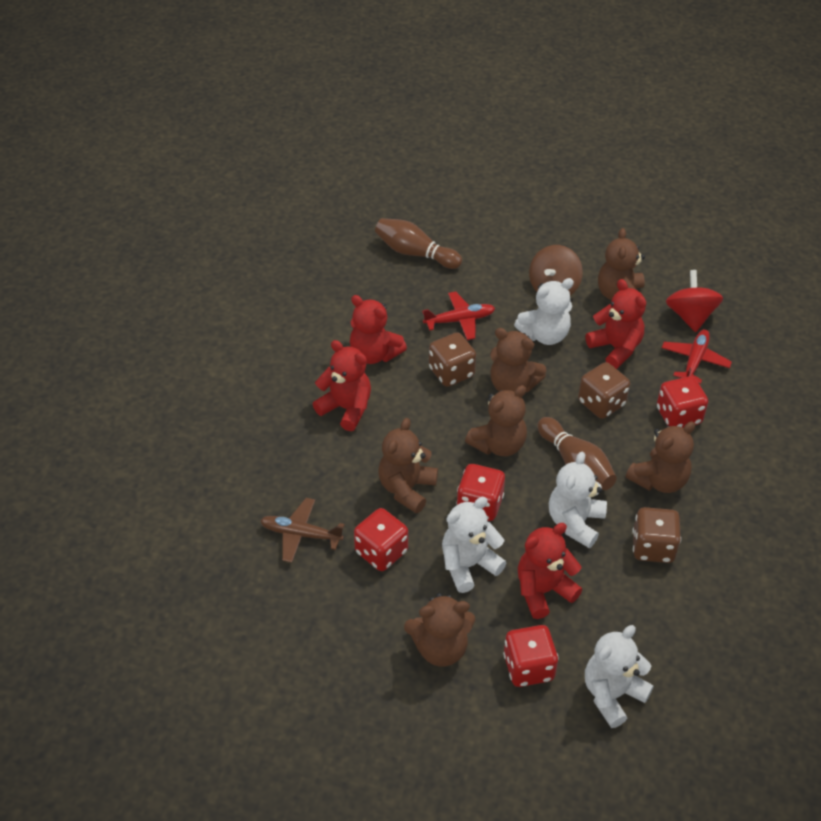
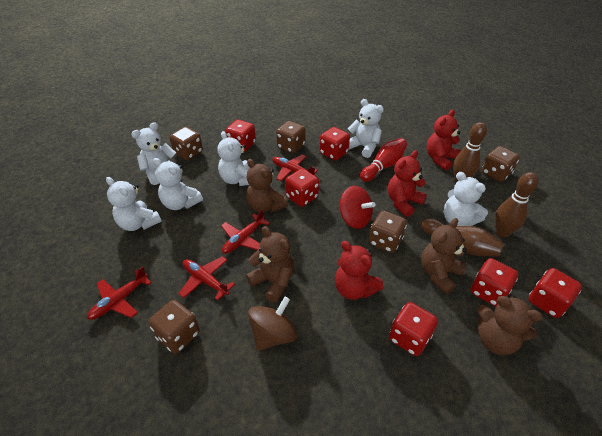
brown bowling pin: [375,218,462,269] [537,417,617,490] = 2 -> [421,218,504,257] [453,122,487,183] [495,172,538,238] = 3
brown dice: [429,332,476,387] [578,362,630,419] [633,507,681,563] = 3 -> [149,300,200,354] [170,127,203,160] [276,121,306,154] [369,211,407,253] [482,146,520,182] = 5
brown plane: [260,498,345,563] = 1 -> none = 0
brown teddy bear: [379,418,438,513] [404,593,475,667] [465,385,527,456] [490,328,547,392] [598,228,645,300] [626,421,695,493] = 6 -> [246,159,288,213] [246,226,294,303] [421,218,467,294] [477,296,543,355] = 4
red bowling pin: none = 0 -> [360,138,407,182] = 1
red dice: [354,508,408,571] [456,464,505,521] [503,625,559,687] [657,376,708,428] = 4 -> [226,120,256,152] [285,169,319,207] [319,127,350,161] [389,302,438,356] [470,258,518,306] [528,268,582,318] = 6
red plane: [422,292,495,340] [662,329,732,384] = 2 -> [87,267,152,320] [179,256,235,301] [221,209,270,254] [273,155,318,181] = 4
red teddy bear: [313,340,371,431] [350,295,407,364] [518,523,582,619] [586,279,646,369] = 4 -> [335,241,383,300] [388,150,427,217] [426,109,461,170] = 3
white teddy bear: [442,497,506,593] [514,278,574,345] [549,452,607,548] [585,625,654,728] = 4 -> [106,177,162,231] [131,122,179,185] [153,158,203,210] [217,131,250,186] [348,99,384,158] [444,172,488,226] = 6

